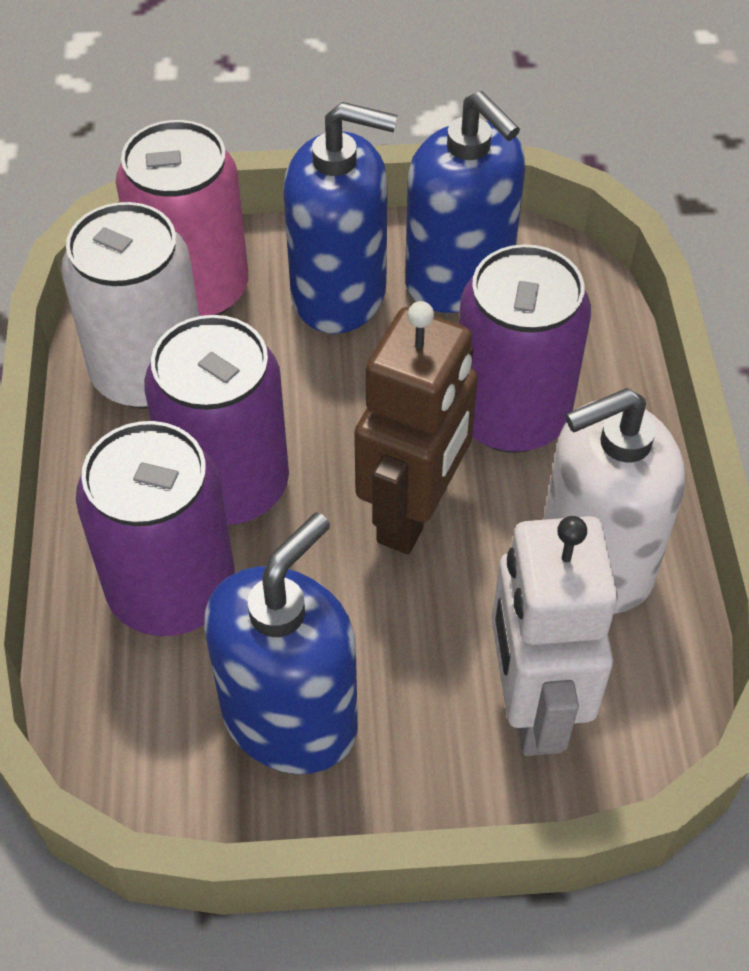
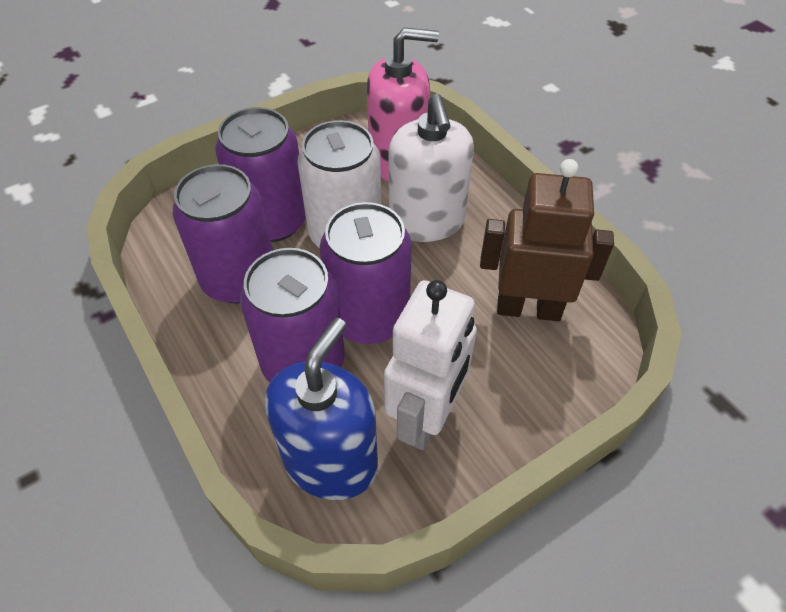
blue soap dispenser: [204,512,358,774] [283,102,397,334] [405,91,526,313] = 3 -> [265,318,378,500] = 1
pink can: [116,120,248,316] = 1 -> none = 0
pink soap dispenser: none = 0 -> [367,28,439,181] = 1
purple can: [76,421,235,636] [144,315,289,525] [459,244,591,453] = 3 -> [173,164,273,304] [215,107,306,242] [240,248,345,382] [320,202,412,344] = 4

